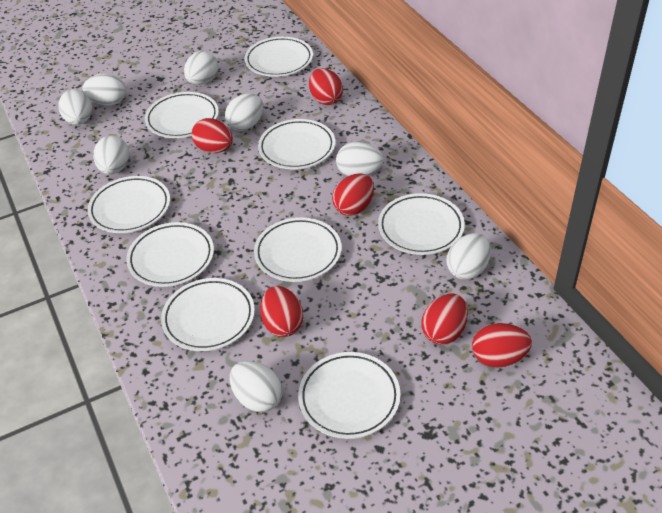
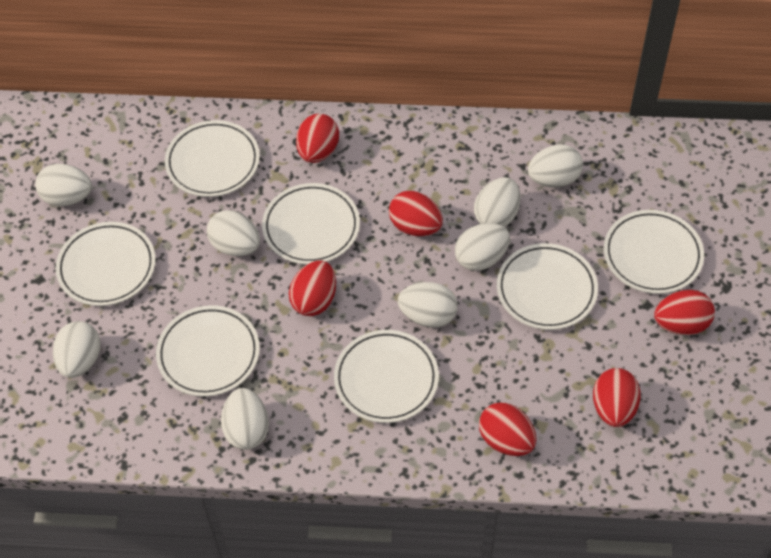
white plate: [88,176,170,233] [126,222,214,287] [145,92,219,138] [161,278,255,351] [245,37,313,77] [254,217,342,282] [258,119,335,169] [298,352,400,439] [378,193,465,255] = 9 -> [56,222,156,306] [156,305,260,397] [165,120,260,197] [262,183,360,265] [334,330,439,423] [497,243,598,330] [604,210,704,294] = 7

